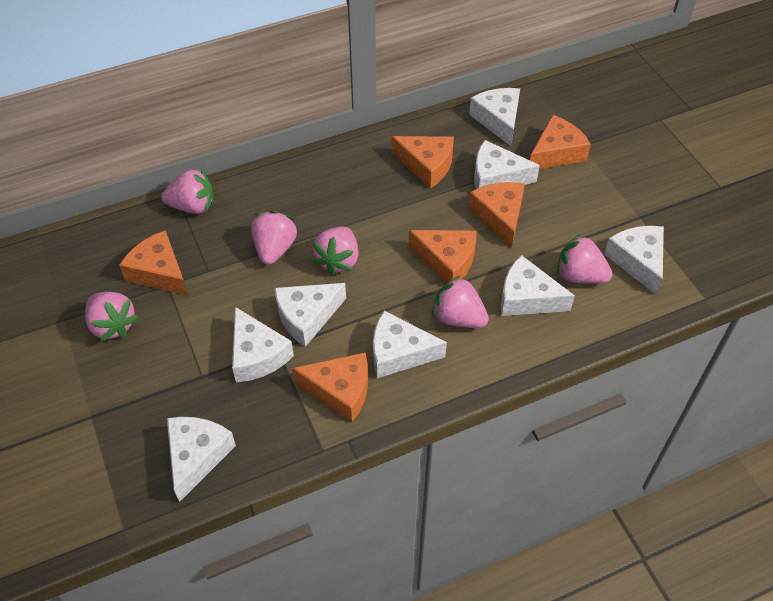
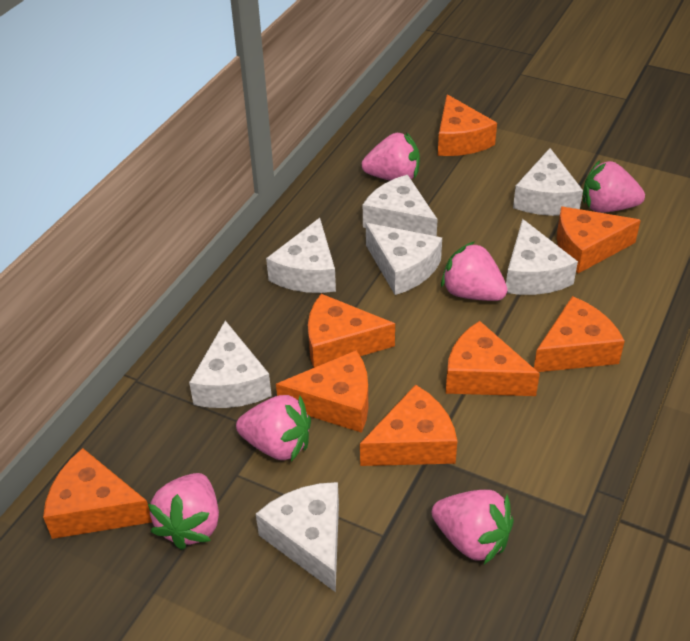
orange cheese: [119,230,188,295] [292,352,368,422] [392,136,454,189] [409,230,477,284] [468,182,525,248] [530,115,591,169] = 6 -> [43,448,152,539] [276,350,368,433] [308,294,395,368] [360,385,457,466] [438,94,497,156] [446,321,540,396] [534,296,625,372] [557,207,641,273] = 8
white cheese: [167,417,236,502] [232,307,294,382] [275,283,346,347] [373,311,447,378] [469,88,520,146] [474,140,540,189] [501,255,575,316] [604,226,664,295] = 8 -> [189,321,272,408] [256,482,339,592] [266,218,336,293] [363,175,438,236] [366,223,442,295] [506,219,578,295] [513,148,583,216] = 7

